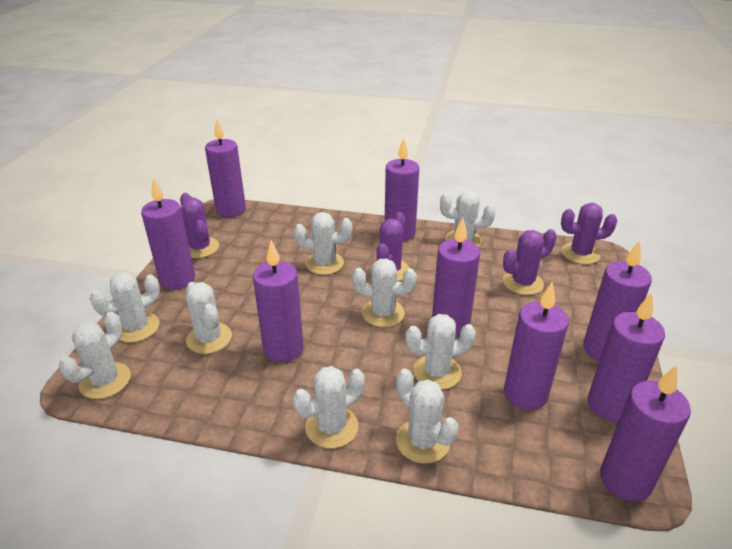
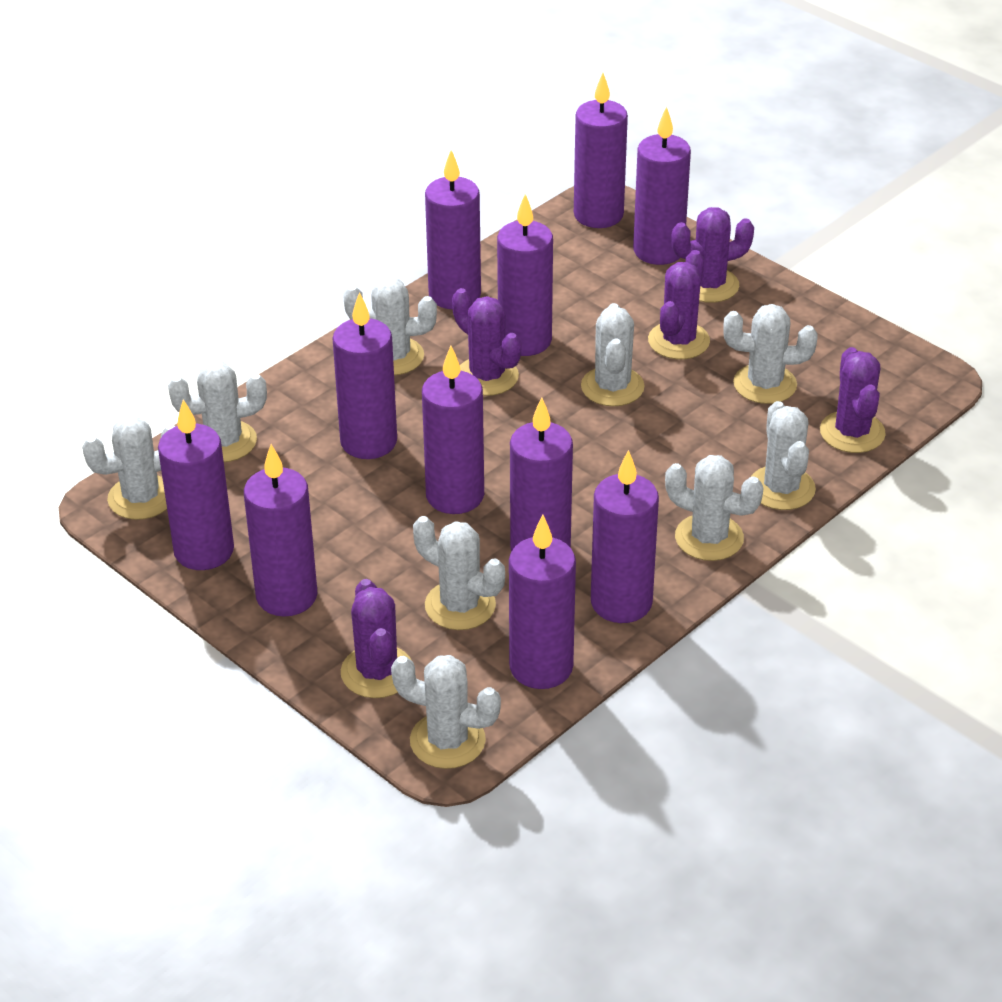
purple cactus: [180,193,219,258] [371,212,409,281] [503,229,557,295] [561,203,617,264] = 4 -> [341,579,412,698] [452,288,522,396] [648,250,710,359] [671,207,754,303] [820,347,886,453] = 5
purple candle: [141,178,195,289] [205,118,246,217] [253,241,304,362] [385,138,419,241] [432,218,480,336] [504,282,569,410] [583,241,652,361] [588,293,665,422] [600,365,691,502] = 9 -> [158,399,234,570] [244,444,317,617] [332,292,397,459] [422,346,484,514] [425,150,481,309] [497,194,553,356] [509,514,576,689] [510,397,573,552] [574,73,628,228] [591,450,659,623] [633,106,691,265] = 11

